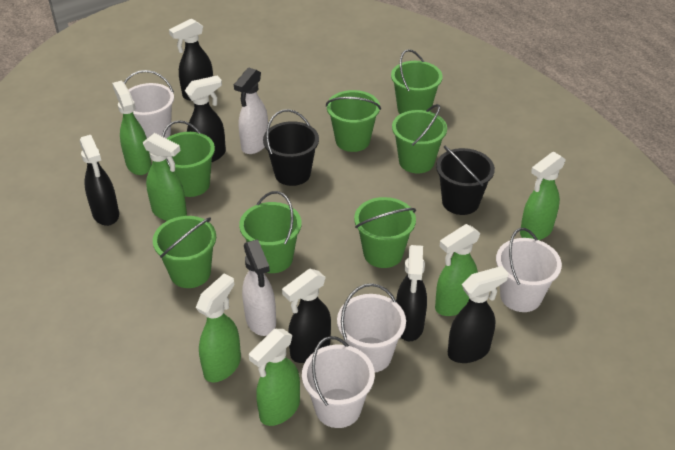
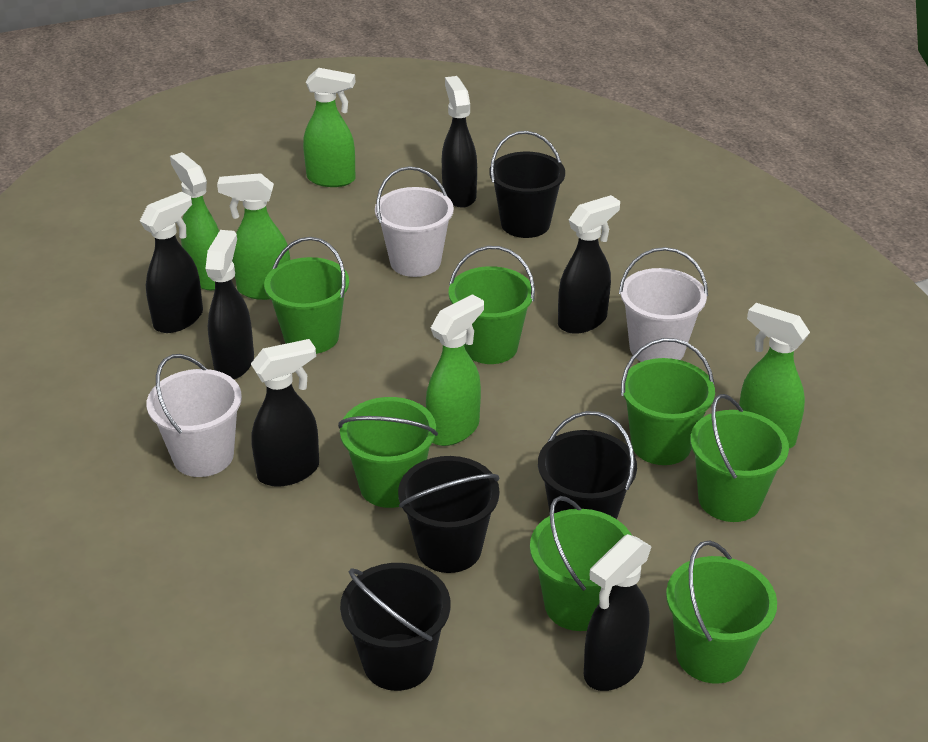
black bucket: [263,109,319,186] [436,145,495,215] = 2 -> [340,563,450,691] [398,456,500,573] [489,131,565,238] [538,411,637,519] = 4
green spray bottle: [112,81,152,175] [143,133,187,221] [196,274,241,382] [249,329,300,426] [435,224,481,316] [520,152,566,240] = 6 -> [170,152,219,290] [217,173,290,300] [303,68,355,187] [426,294,484,446] [739,303,810,448] = 5
white bucket: [124,70,174,138] [302,336,375,428] [337,283,406,373] [496,228,562,312] = 4 -> [147,354,242,477] [375,166,454,277] [619,247,708,362] = 3
white spray bottle: [234,67,268,154] [242,240,276,336] = 2 -> none = 0

